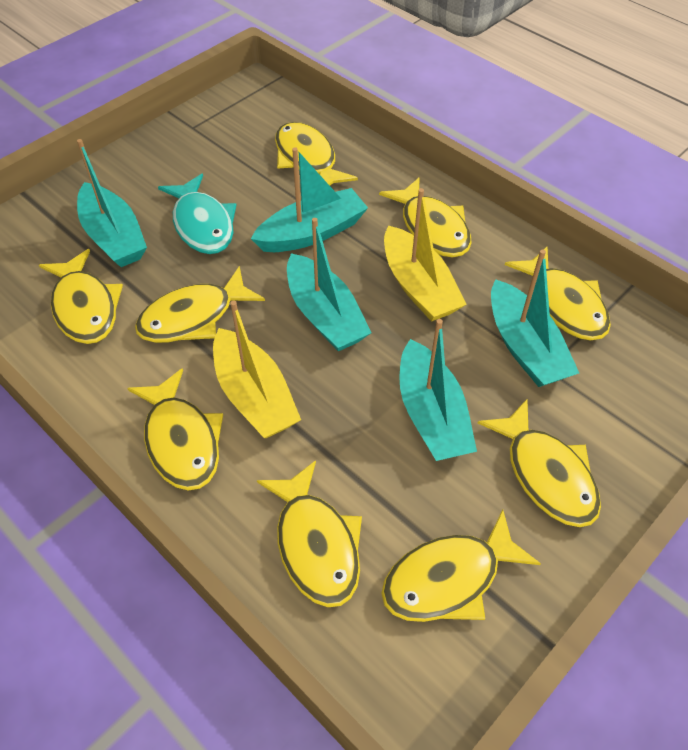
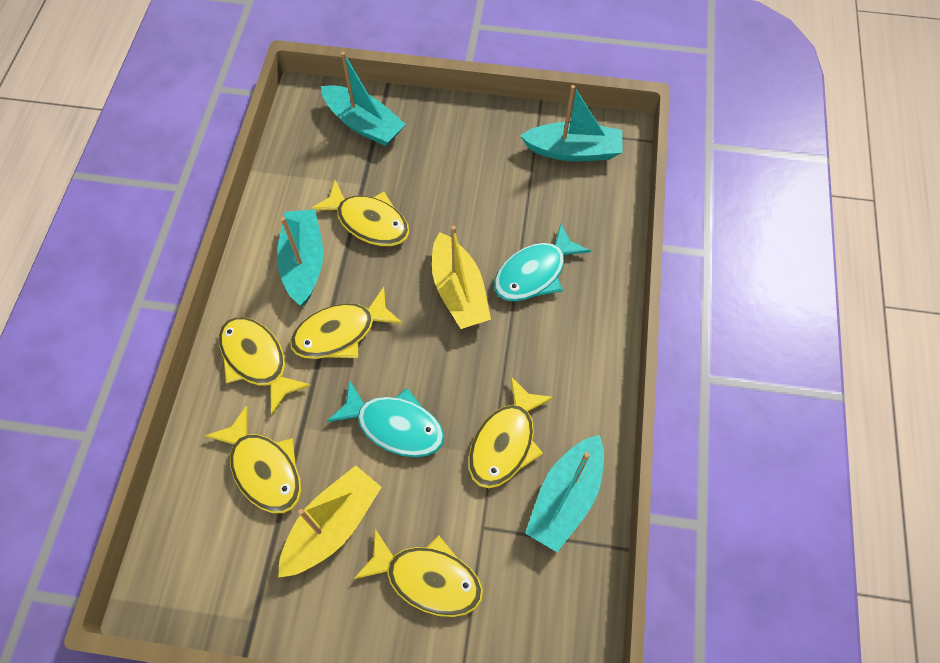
turquoise boat: [77,139,147,267] [251,147,368,252] [287,218,372,351] [399,319,477,461] [491,249,579,387] = 5 -> [277,209,323,306] [321,52,406,146] [520,85,623,161] [525,435,604,552] = 4
turquoise fish: [158,173,237,254] = 1 -> [327,380,444,457] [494,223,591,301] = 2
yellow fish: [39,249,123,344] [127,368,223,491] [135,266,265,343] [257,460,362,607] [275,122,358,186] [379,177,472,258] [381,510,541,622] [478,399,601,527] [505,246,611,341] = 9 -> [205,405,301,513] [219,317,311,415] [290,287,403,359] [310,180,409,246] [354,529,483,617] [468,377,554,488] = 6

